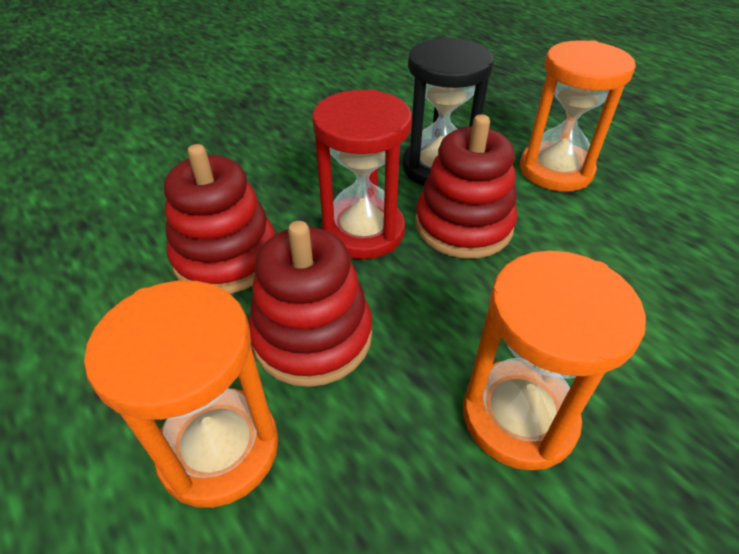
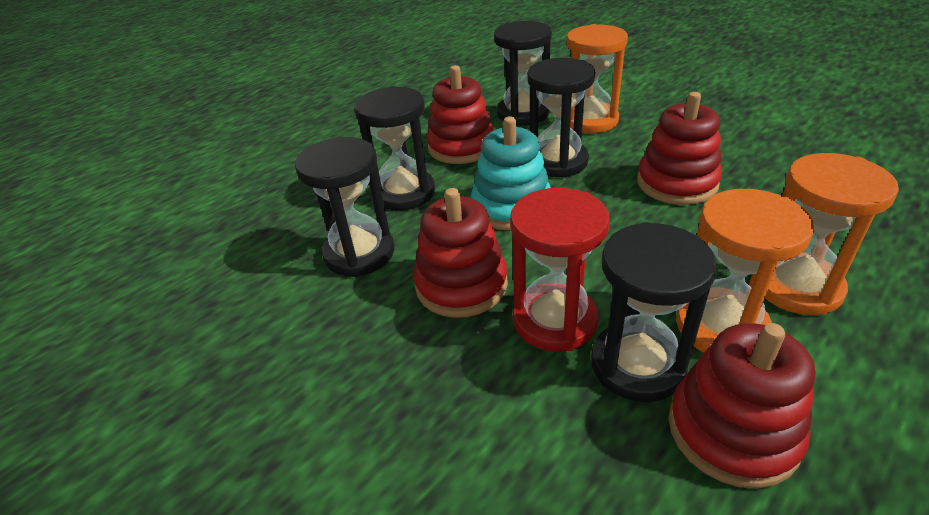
black hourglass: [402,37,494,186] = 1 -> [295,137,394,277] [354,86,435,211] [494,21,552,126] [528,58,595,178] [591,222,717,402] = 5
red stacking toy: [164,144,275,294] [249,221,372,387] [415,114,517,259] = 3 -> [413,188,508,318] [427,65,494,164] [637,92,722,205] [669,323,815,489] = 4
turquoise stacking toy: none = 0 -> [471,116,551,230] = 1

